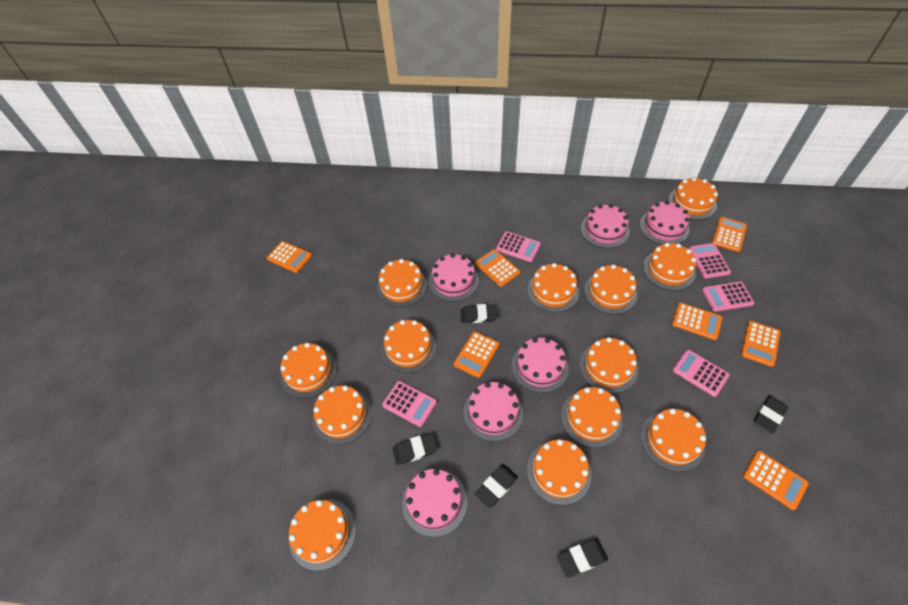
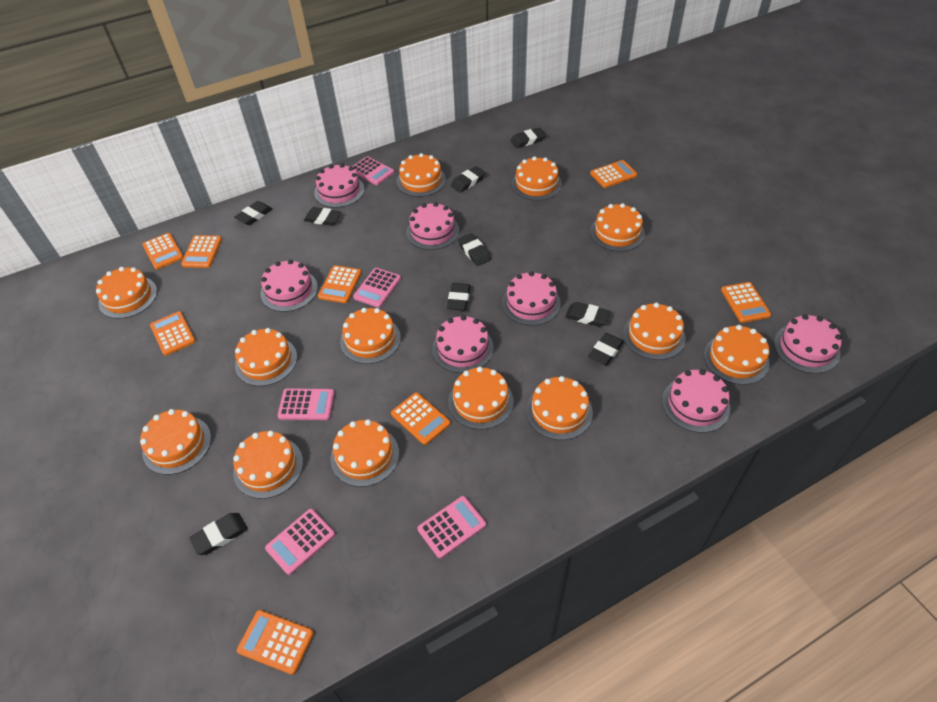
black eraser: [393,433,437,465] [460,304,498,323] [475,464,518,508] [557,538,608,578] [754,395,788,434] = 5 -> [189,513,248,555] [234,201,272,225] [304,207,341,226] [447,283,471,310] [451,166,486,193] [458,233,491,266] [510,128,546,148] [565,302,611,327] [588,333,624,366] = 9
orange calculator: [267,241,312,273] [454,331,499,378] [475,249,520,287] [672,302,722,340] [712,217,747,252] [741,321,781,367] [743,450,809,510] = 7 -> [142,233,184,269] [150,311,196,356] [181,235,222,268] [237,610,314,675] [318,265,362,303] [391,392,451,445] [590,160,637,188] [721,282,771,323] = 8
pink cake: [402,469,467,537] [429,253,479,302] [464,382,523,442] [512,337,569,393] [581,204,630,248] [640,201,690,244] = 6 -> [261,260,318,312] [314,164,364,208] [406,202,459,250] [432,315,494,373] [502,271,561,326] [662,369,730,433] [774,314,842,373] = 7

